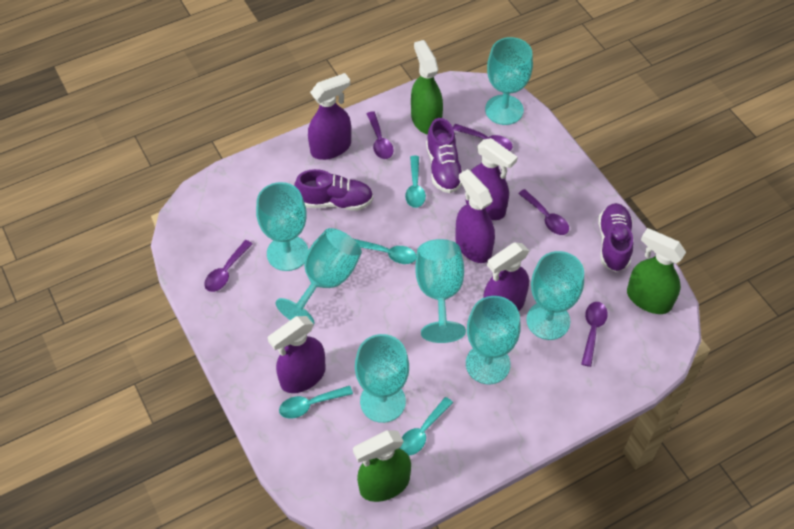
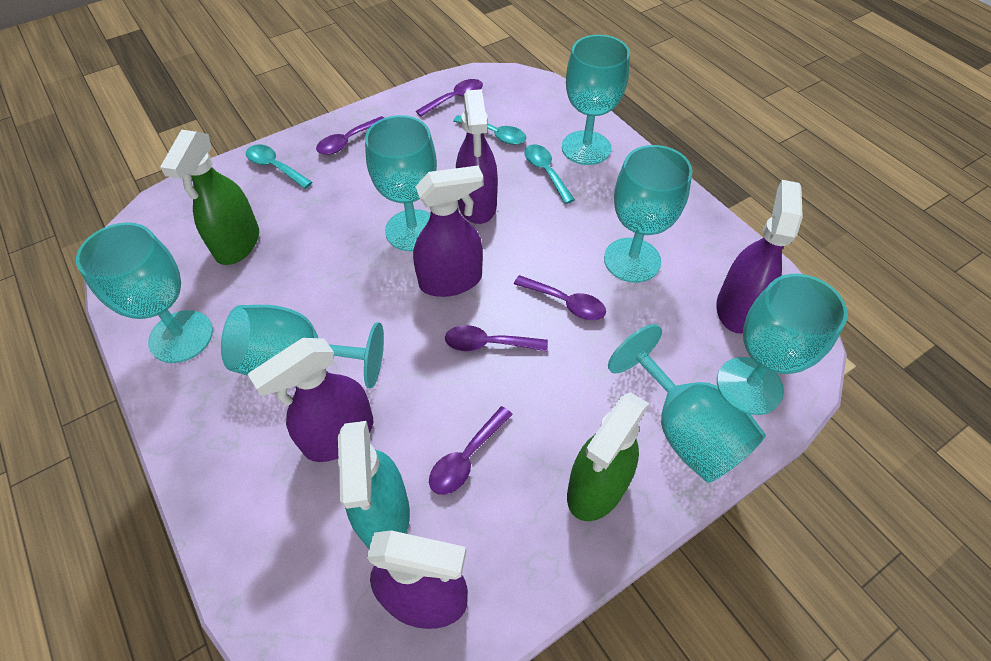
green spray bottle: [353,430,411,502] [411,40,443,135] [627,228,686,314] = 3 -> [160,130,259,265] [567,392,649,521] = 2
purple shoe: [294,169,373,211] [426,118,463,193] [598,203,633,272] = 3 -> none = 0
turquoise spoon: [279,386,353,419] [354,239,416,264] [399,397,453,456] [405,156,426,208] = 4 -> [246,145,312,189] [453,115,526,145] [524,144,575,204] = 3
turquoise spray bottle: none = 0 -> [338,421,410,549] = 1

